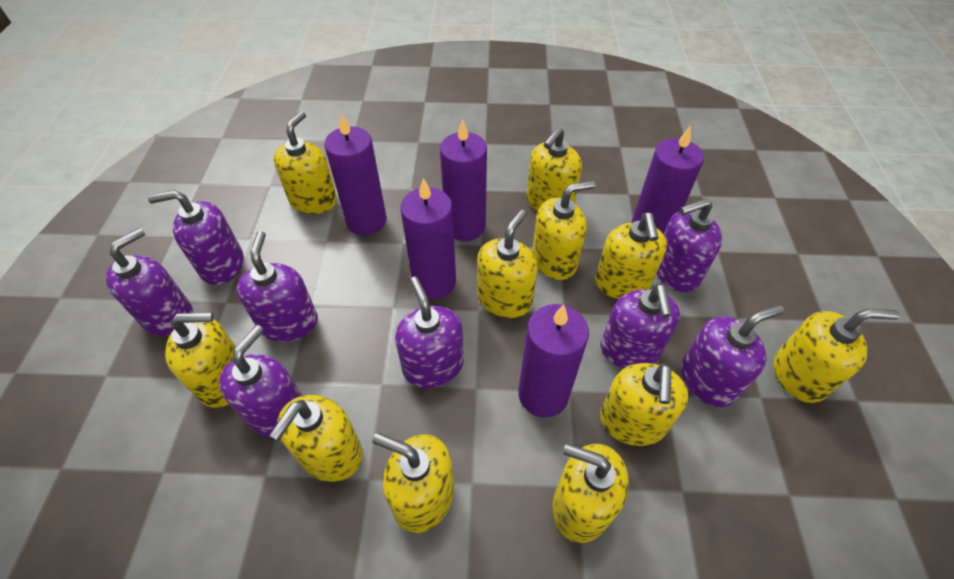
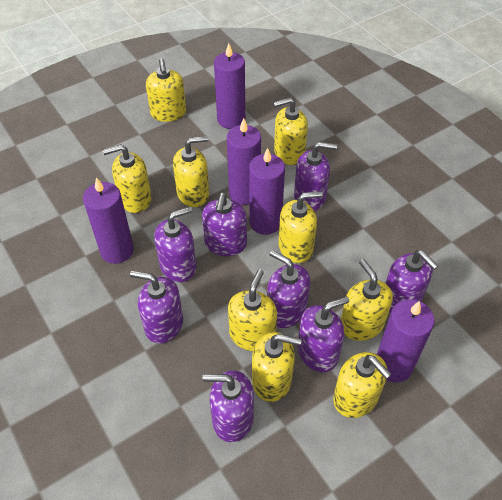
yellow soap dispenser: [165,312,236,408] [269,395,363,482] [273,111,337,214] [372,433,454,533] [477,210,538,318] [526,127,582,211] [532,181,595,280] [552,443,629,543] [595,213,667,299] [600,363,689,446] [774,309,900,403] = 11 -> [103,144,152,213] [146,59,186,122] [173,136,209,207] [228,269,277,351] [252,332,302,402] [273,97,308,165] [279,191,323,263] [333,352,391,418] [341,259,393,341] = 9

